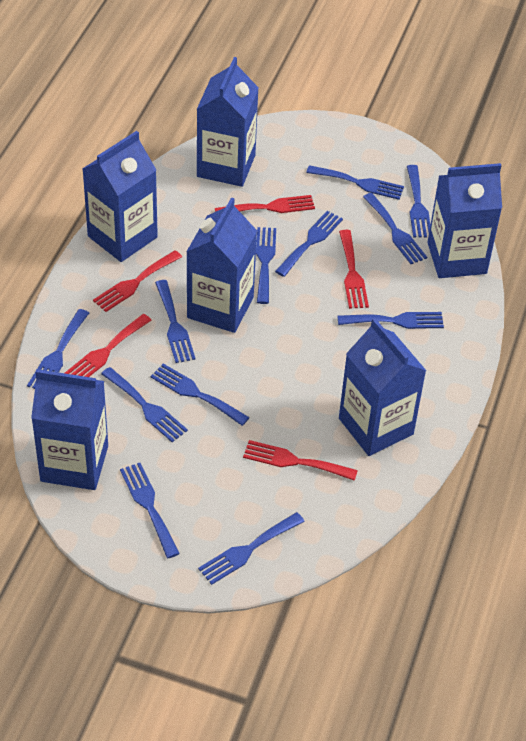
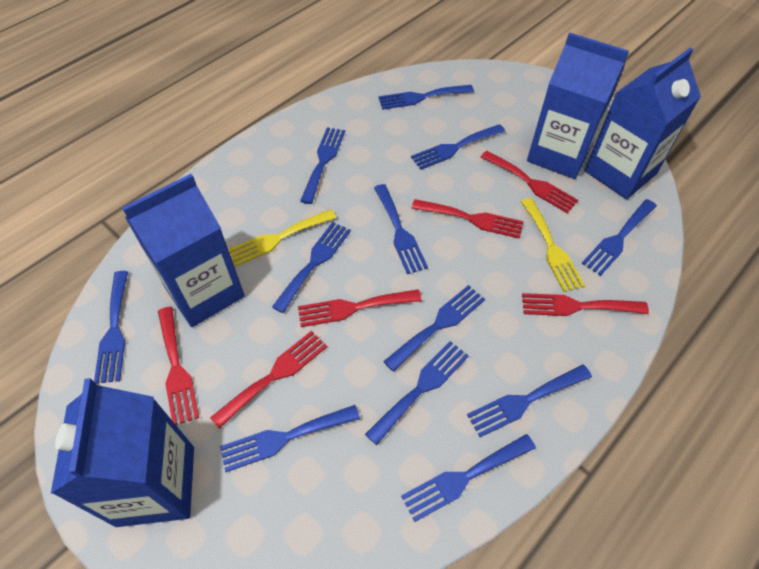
blue carton: [31,369,108,490] [82,131,158,262] [186,198,257,333] [197,57,259,187] [339,318,426,456] [427,163,502,278] = 6 -> [51,378,194,527] [122,174,245,327] [527,32,629,179] [584,48,701,199] = 4
red fork: [65,314,152,377] [93,250,182,312] [215,195,315,213] [243,440,358,481] [339,230,369,309] = 5 -> [158,307,199,425] [210,331,327,429] [298,289,422,327] [412,199,524,239] [481,151,578,213] [522,293,649,316] = 6
yellow fork: none = 0 -> [228,209,336,267] [521,198,585,292] = 2

